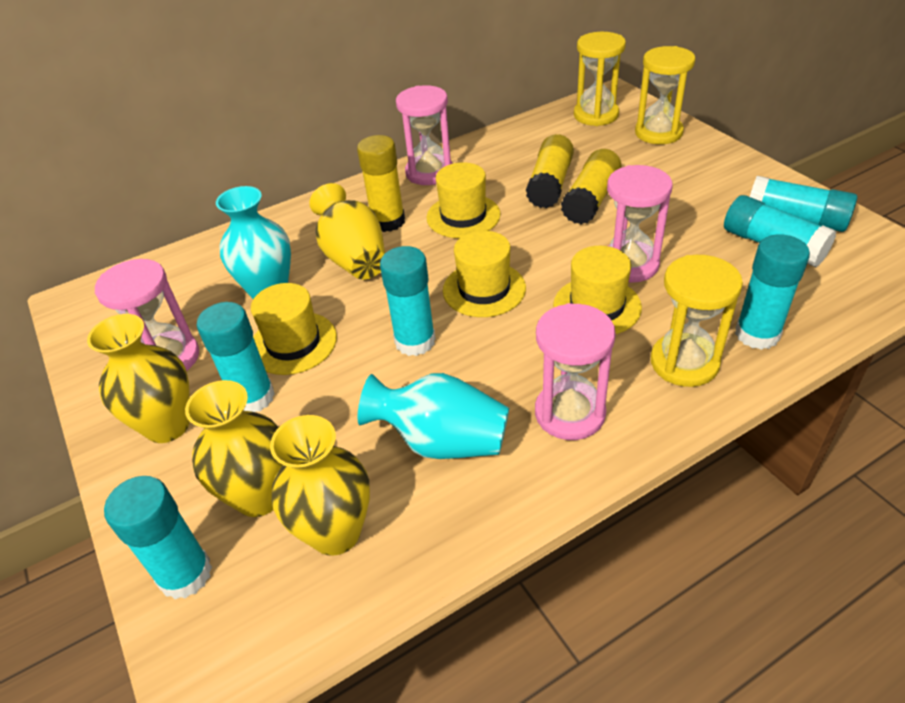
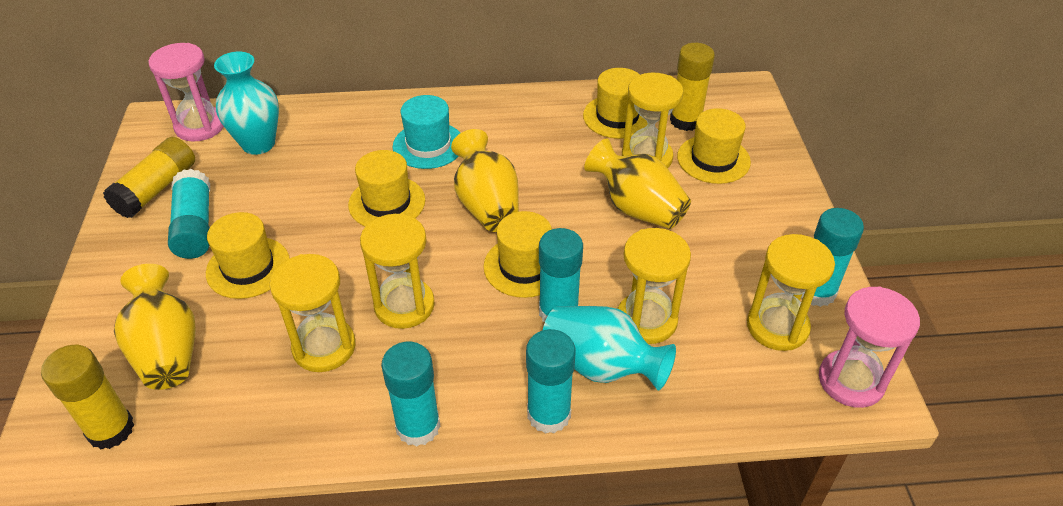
pink hourglass: [95,259,199,371] [396,85,453,185] [535,303,616,440] [607,165,673,283] = 4 -> [149,43,224,142] [819,286,920,408] = 2
turquoise glue stick: [104,476,212,599] [197,302,275,412] [380,246,436,356] [724,195,836,267] [735,234,810,350] [750,176,857,232] = 6 -> [168,169,210,259] [381,342,441,447] [526,329,576,434] [539,228,583,322] [801,208,864,307] = 5
turquoise hat: none = 0 -> [393,95,460,169] = 1
yellow hat: [251,283,337,375] [427,162,501,238] [443,231,526,317] [553,246,642,334] = 4 -> [206,212,290,299] [348,150,425,227] [483,211,552,298] [583,68,648,139] [677,108,751,184] = 5
yellow hourglass: [574,32,626,126] [635,46,696,144] [651,255,743,387] = 3 -> [270,254,356,372] [360,214,435,329] [618,228,691,344] [622,73,683,168] [747,234,835,351] = 5
yellow vase: [87,314,190,443] [185,380,282,517] [270,415,370,556] [309,183,385,280] = 4 -> [114,264,196,390] [451,129,519,232] [584,139,691,229] = 3

